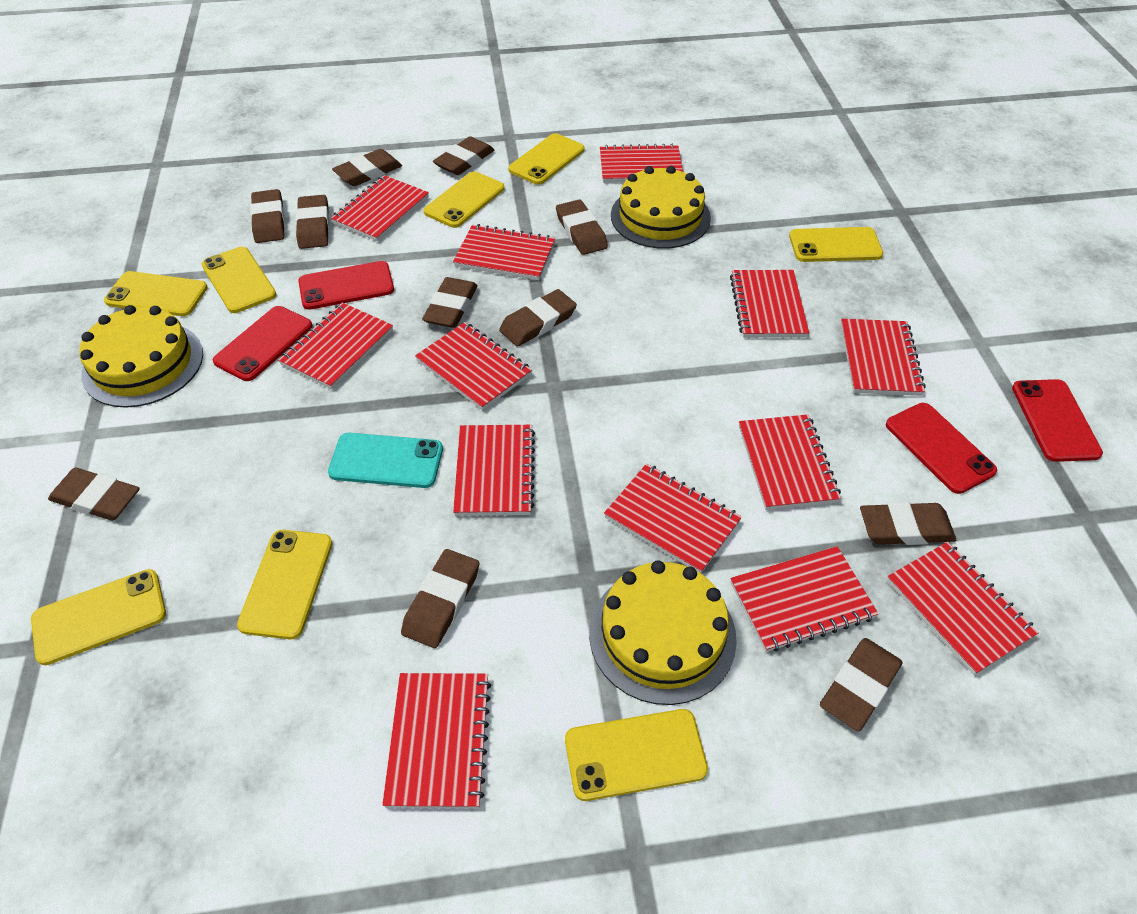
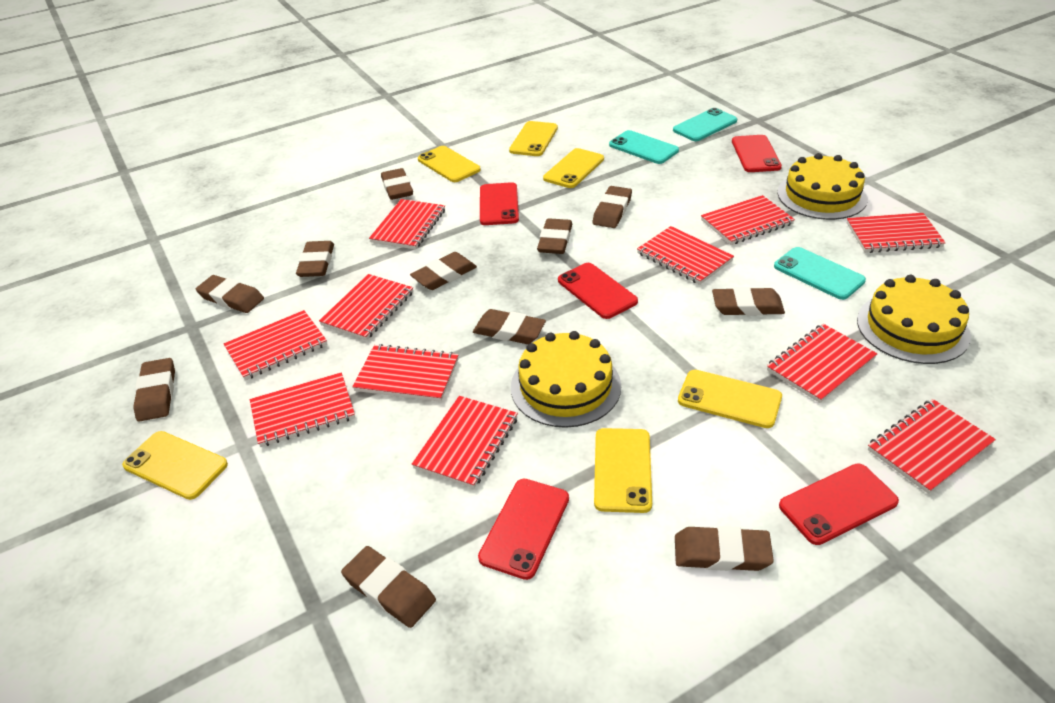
red notebook: [278,303,393,389] [331,175,429,241] [382,673,491,808] [415,322,532,410] [453,224,555,280] [453,425,535,516] [600,144,683,183] [604,464,742,573] [730,270,809,338] [730,546,879,652] [739,414,841,510] [841,319,926,396] [887,542,1039,675] = 13 -> [224,310,327,380] [250,373,355,447] [319,274,413,340] [352,344,459,402] [369,199,445,250] [412,396,518,488] [637,226,734,285] [701,195,795,245] [767,324,877,403] [847,213,946,253] [868,399,996,494] = 11
red phone: [213,306,313,381] [298,261,394,310] [886,403,997,494] [1012,379,1103,462] = 4 -> [478,479,569,580] [480,182,519,225] [558,263,638,319] [732,135,782,172] [779,464,899,545] = 5
turquoise phone: [328,433,443,488] = 1 -> [609,130,679,164] [673,108,737,141] [774,247,866,300] = 3
yellow phone: [31,569,166,665] [104,271,208,316] [202,247,277,313] [237,530,333,639] [424,171,504,228] [508,133,585,185] [565,709,708,801] [789,227,883,262] = 8 -> [122,431,228,500] [418,146,481,182] [509,121,558,156] [543,148,604,188] [594,428,652,513] [678,370,782,428] = 6

